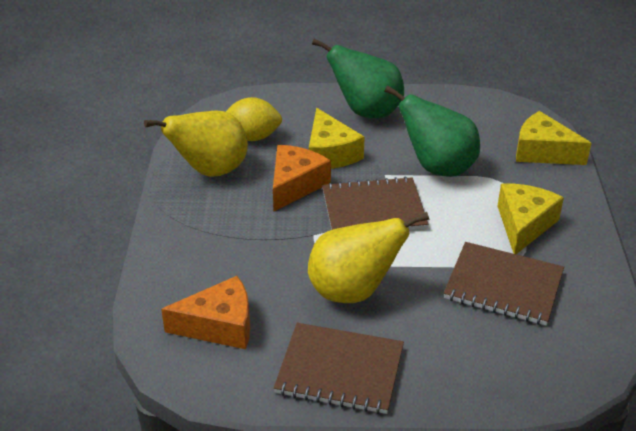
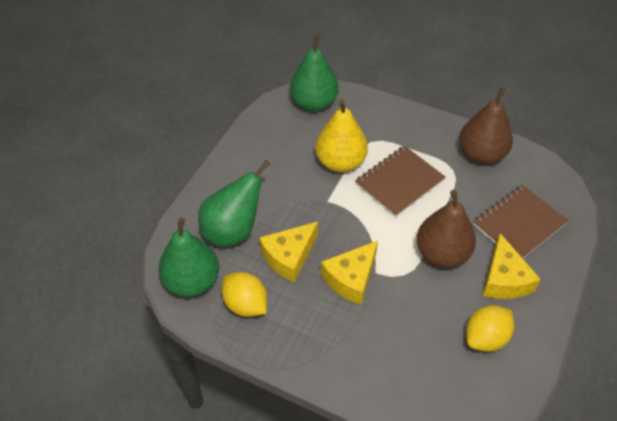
brown notebook: [274,323,404,414] [322,176,428,230] [444,242,564,326] = 3 -> [355,146,445,217] [473,185,568,258] = 2
brown pear: none = 0 -> [417,190,476,268] [459,87,513,165] = 2
green pear: [312,38,404,118] [384,85,480,177] = 2 -> [158,218,219,297] [198,160,271,247] [290,35,339,112] = 3
orange cheese: [161,276,250,349] [273,145,331,211] = 2 -> none = 0
yellow lemon: [226,97,282,141] = 1 -> [222,272,267,317] [466,305,514,352] = 2
yellow pear: [144,111,248,177] [308,212,429,303] = 2 -> [315,99,368,172] = 1

